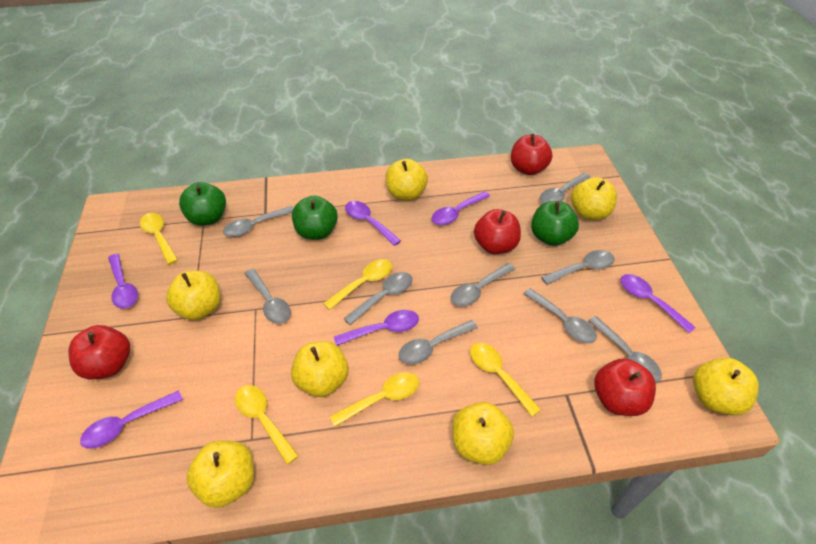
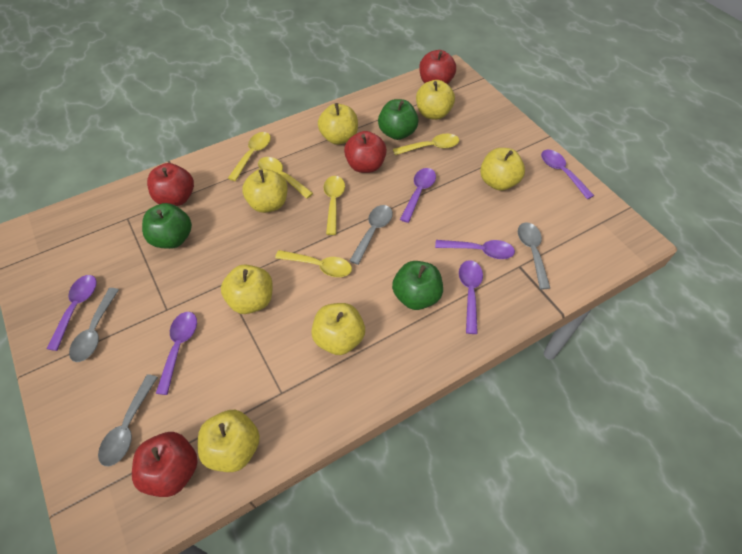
grey spoon: [223,206,294,237] [244,269,291,324] [343,272,412,325] [399,320,478,365] [451,263,515,307] [523,288,597,343] [540,173,591,204] [541,250,615,285] [588,316,662,382] = 9 -> [69,288,119,362] [98,374,158,466] [349,205,393,265] [518,222,550,289] = 4

